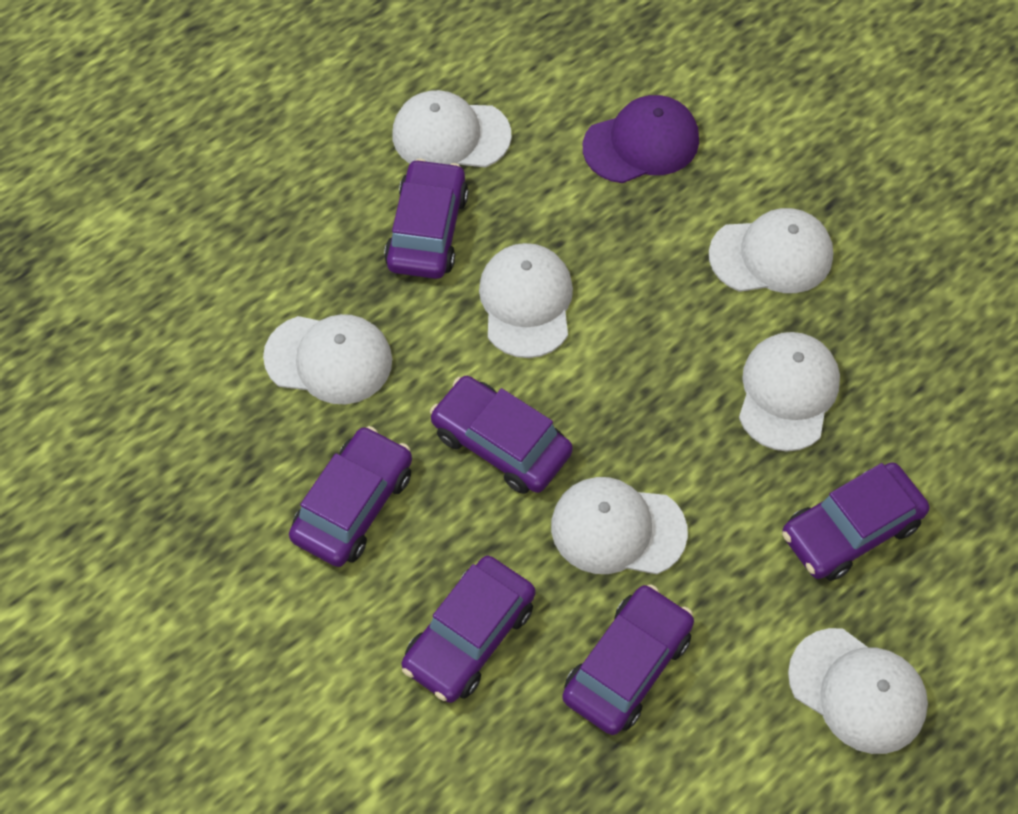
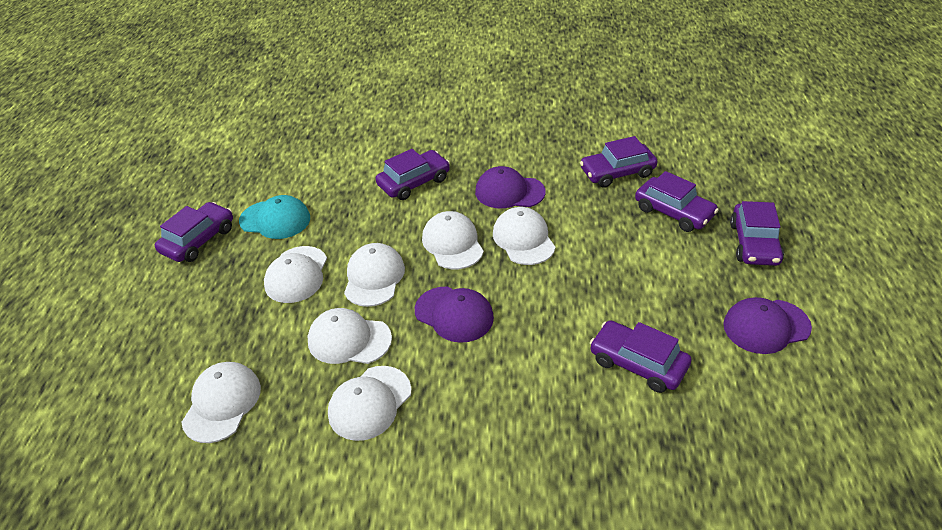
purple cap: [583,95,699,183] = 1 -> [415,286,494,343] [475,166,546,208] [723,297,812,354] = 3
turquoise cap: none = 0 -> [239,195,310,239] = 1

